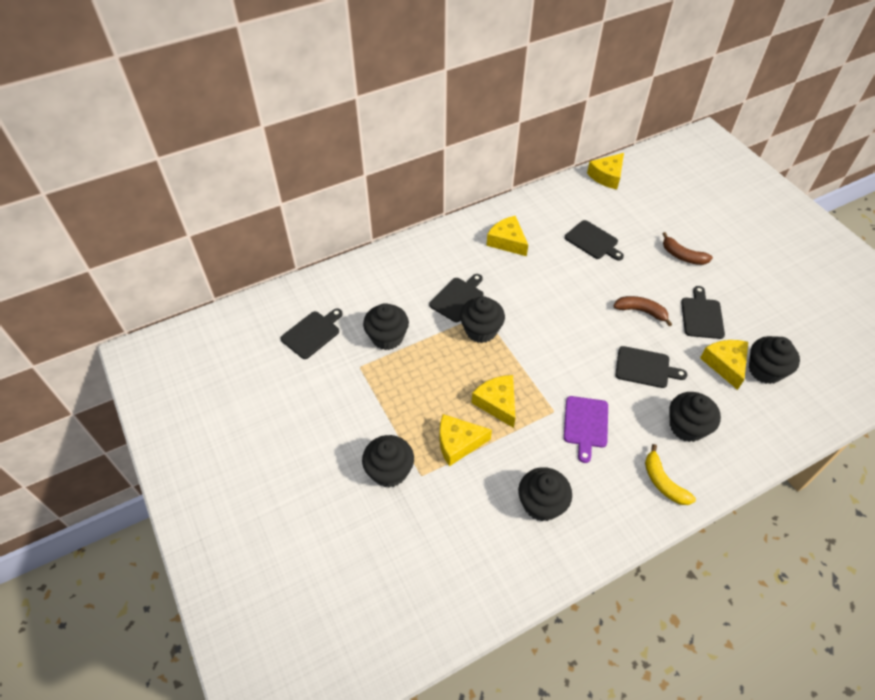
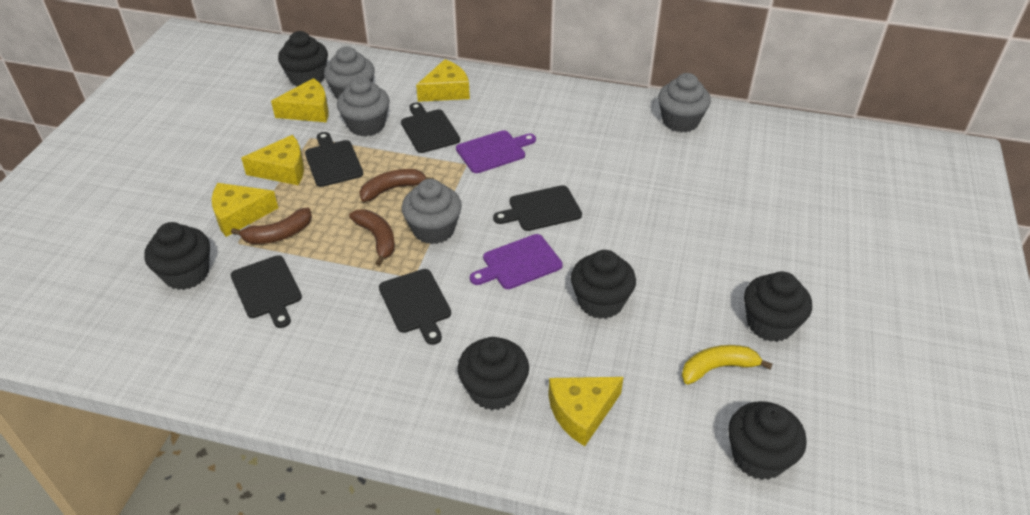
brown banana: [614,296,672,326] [662,232,713,265] = 2 -> [231,208,312,244] [349,209,395,266] [359,169,434,202] = 3
grey cupcake: none = 0 -> [324,47,375,99] [337,77,390,136] [402,179,462,244] [658,73,711,133] = 4
purple cutting board: [564,396,608,463] = 1 -> [456,130,536,173] [470,234,563,289] = 2

